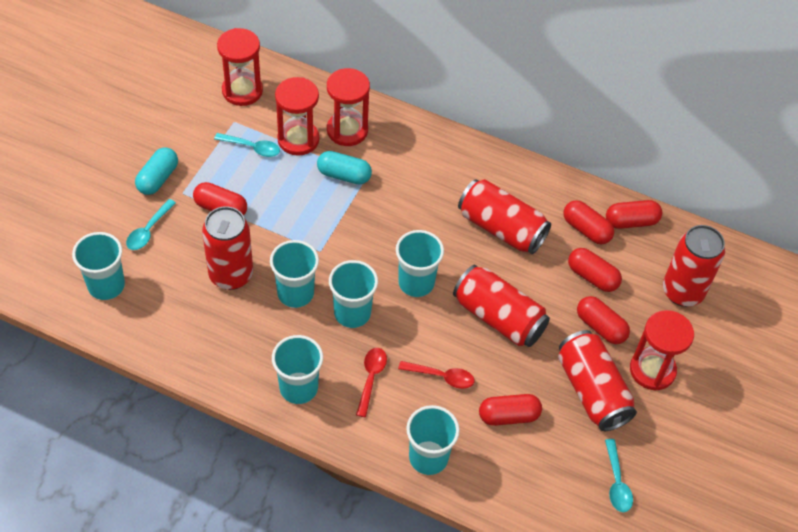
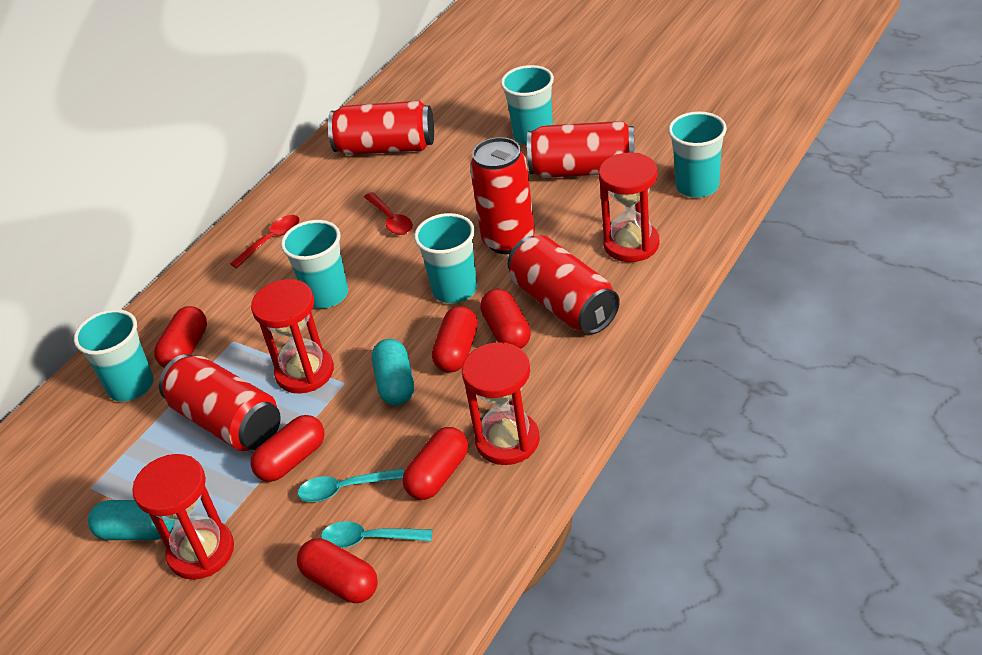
turquoise cup: [72,232,125,300] [270,240,319,308] [272,335,323,404] [329,260,378,328] [396,230,444,297] [406,405,460,475] = 6 -> [74,309,154,402] [281,220,348,309] [414,213,477,303] [501,65,554,145] [668,111,727,198] = 5
turquoise spoon: [126,199,176,250] [214,133,280,157] [605,439,633,512] = 3 -> [298,468,404,502] [321,521,432,548] = 2

